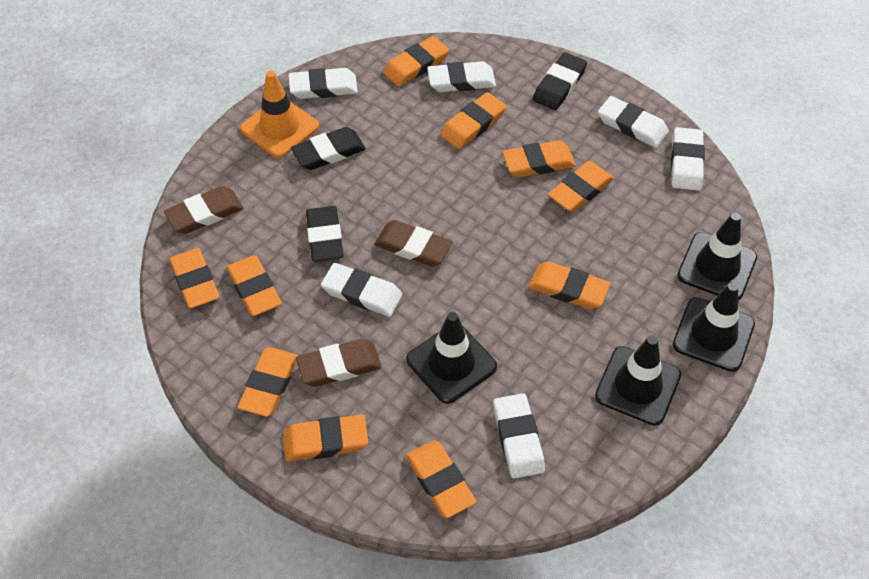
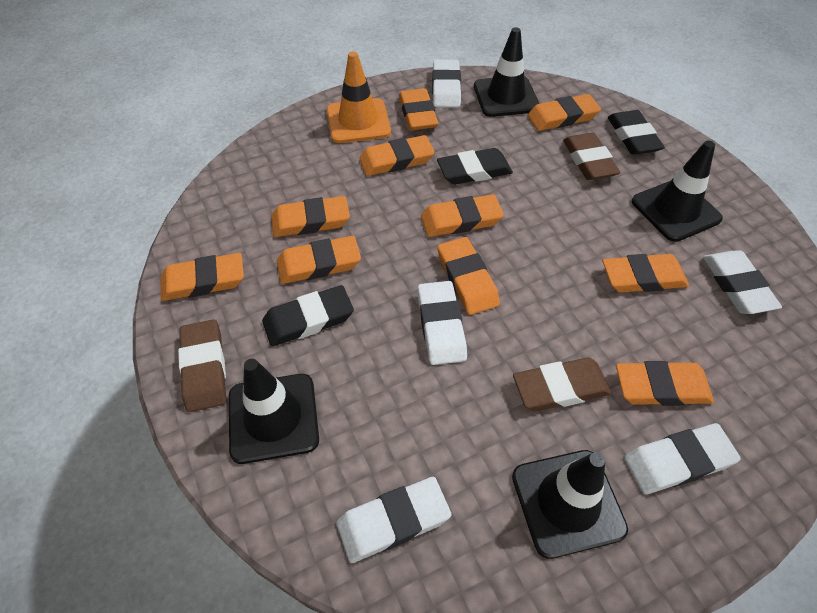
white eraser: [288,68,358,99] [321,263,402,317] [427,61,496,92] [493,393,545,479] [598,96,669,148] [671,127,705,191] = 6 -> [337,477,451,563] [417,281,467,365] [432,59,461,107] [624,423,741,494] [703,250,782,314] = 5

